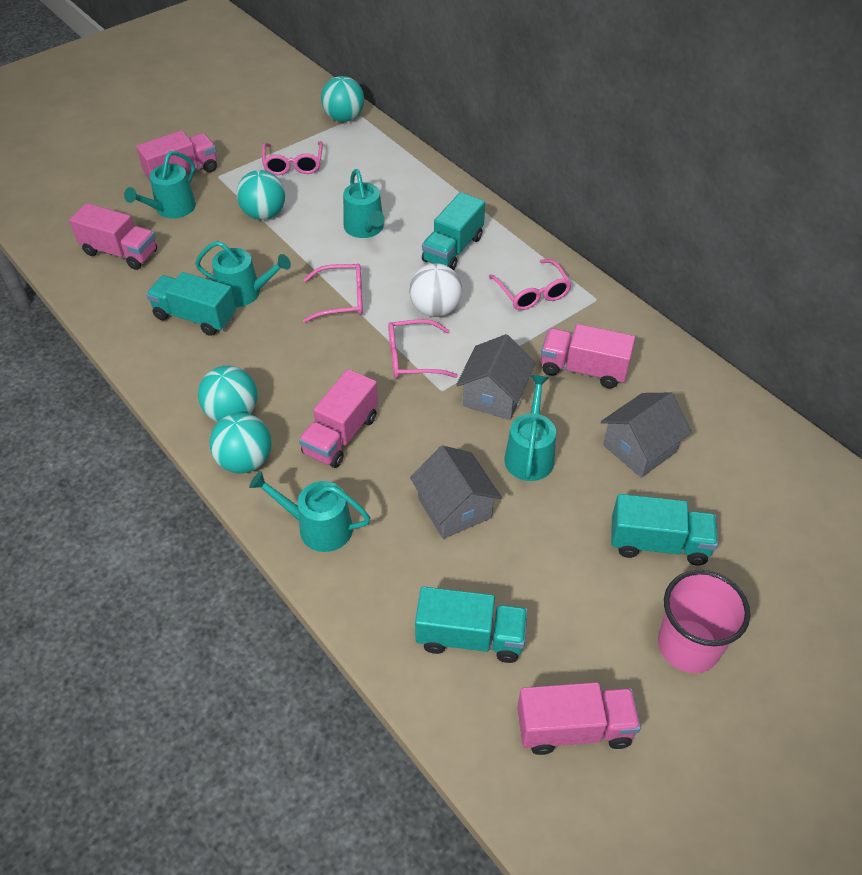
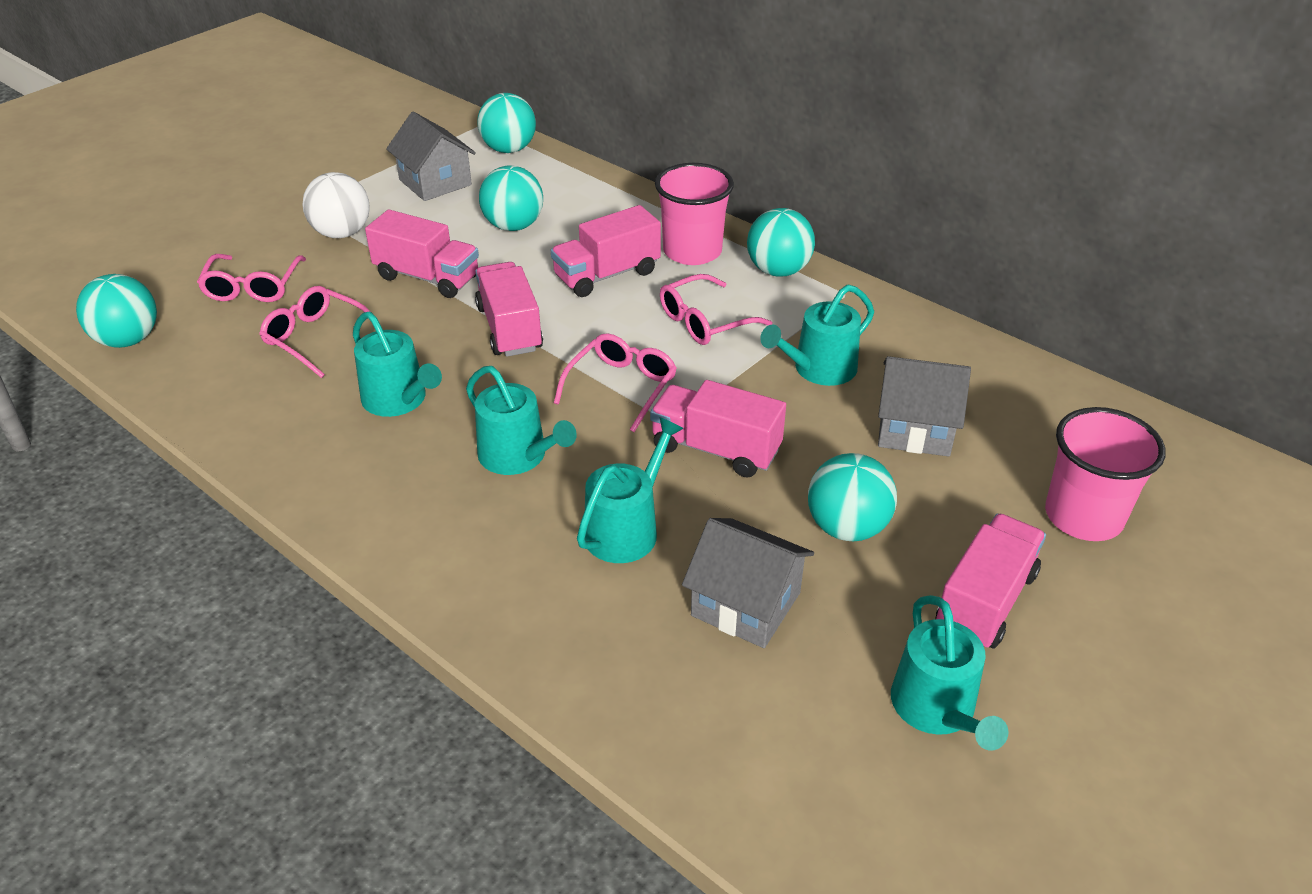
pink cup: [658,570,750,673] = 1 -> [655,163,734,265] [1045,407,1165,541] = 2
turquoise ball: [198,366,258,422] [209,413,271,473] [237,170,285,220] [321,76,364,122] = 4 -> [76,274,157,348] [478,93,536,153] [479,165,543,231] [747,208,815,277] [808,453,897,541] = 5
turquoise truck: [146,272,236,336] [415,586,528,663] [422,192,485,270] [611,494,718,565] = 4 -> none = 0

